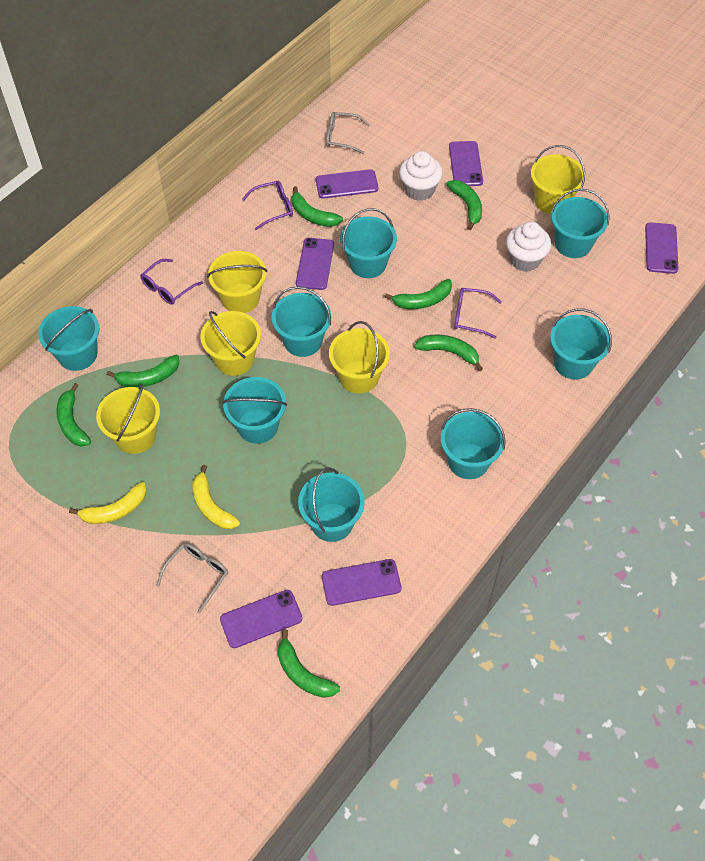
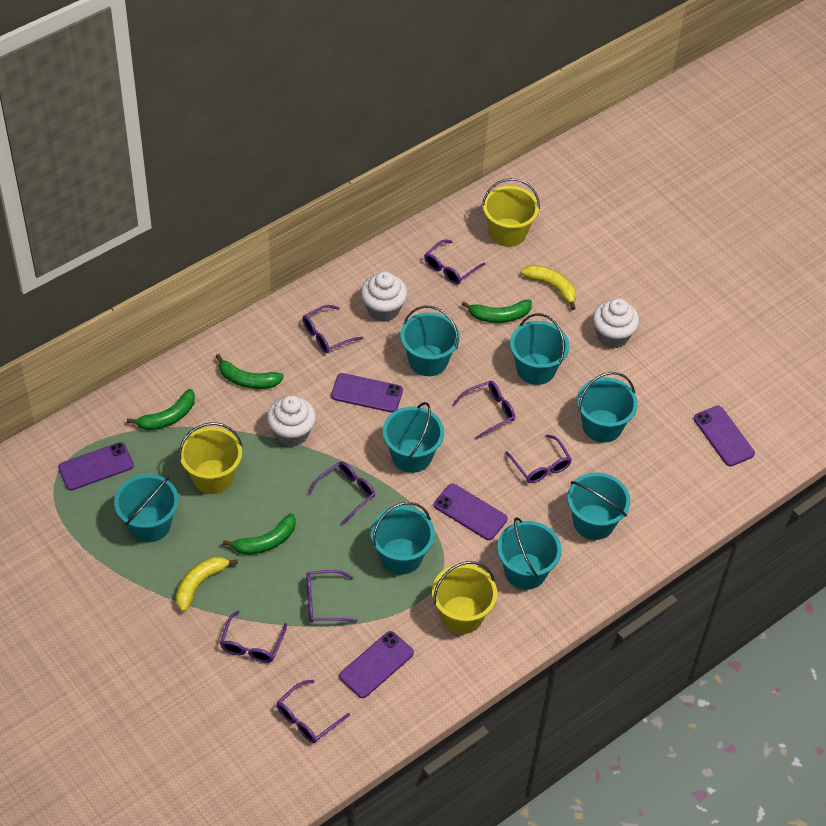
green banana: [56,383,91,447] [107,355,179,387] [278,629,340,698] [292,186,343,227] [385,279,452,309] [414,335,483,371] [446,180,482,230] = 7 -> [127,389,195,430] [216,354,284,389] [223,513,296,555] [461,300,532,323] = 4
grey glasses: [156,543,228,614] [326,112,370,154] = 2 -> none = 0
purple glasses: [140,259,203,305] [242,180,293,230] [454,288,501,339] = 3 -> [220,611,287,663] [277,680,350,743] [303,305,363,353] [306,570,358,623] [308,461,375,525] [424,240,485,285] [453,381,515,439] [505,434,572,483] = 8
purple phone: [220,590,302,648] [296,238,334,290] [316,169,378,199] [322,559,401,606] [449,141,483,186] [645,222,679,274] = 6 -> [58,442,134,491] [331,373,403,413] [339,631,414,698] [434,484,508,540] [694,406,755,466] = 5
white cupcake: [399,151,442,201] [506,222,551,272] = 2 -> [267,395,316,447] [361,271,407,322] [593,298,639,349] = 3
yellow bucket: [96,384,160,454] [200,311,261,376] [207,251,267,313] [329,321,390,394] [531,145,586,214] = 5 -> [179,422,242,494] [432,561,497,634] [482,178,540,247] = 3

